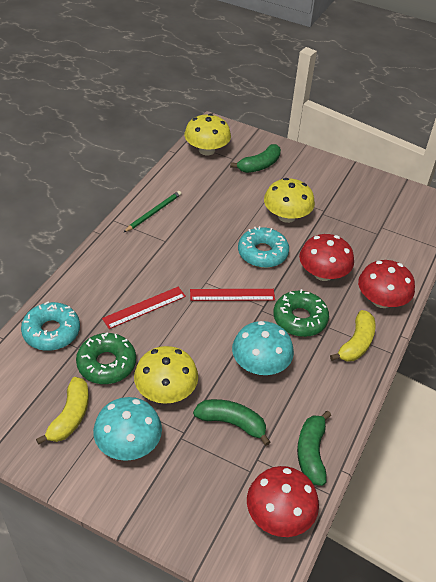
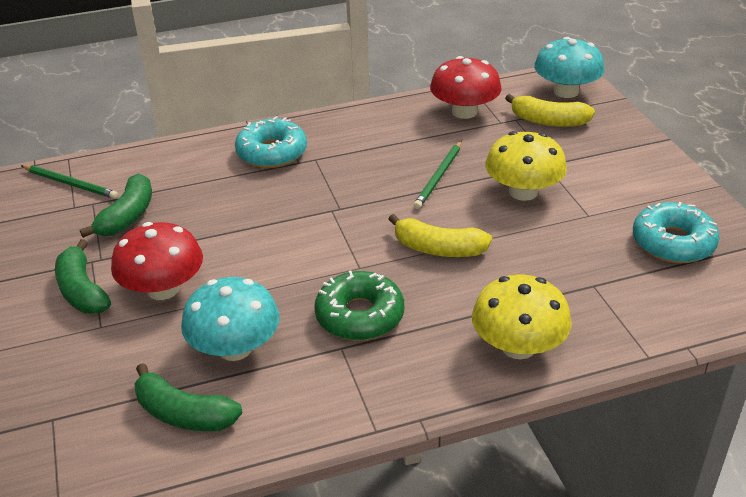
green donut: [76,333,136,384] [273,289,329,337] = 2 -> [314,270,404,340] = 1
green pencil: [123,191,181,233] = 1 -> [21,165,118,199] [414,141,462,209] = 2
red mushroom: [247,466,319,537] [299,234,354,281] [358,260,415,308] = 3 -> [111,222,203,300] [430,56,501,119] = 2
red ruler: [102,287,186,329] [190,289,275,301] = 2 -> none = 0
yellow mushroom: [134,346,198,404] [184,114,231,155] [264,178,315,223] = 3 -> [472,274,572,359] [485,131,567,201] = 2

